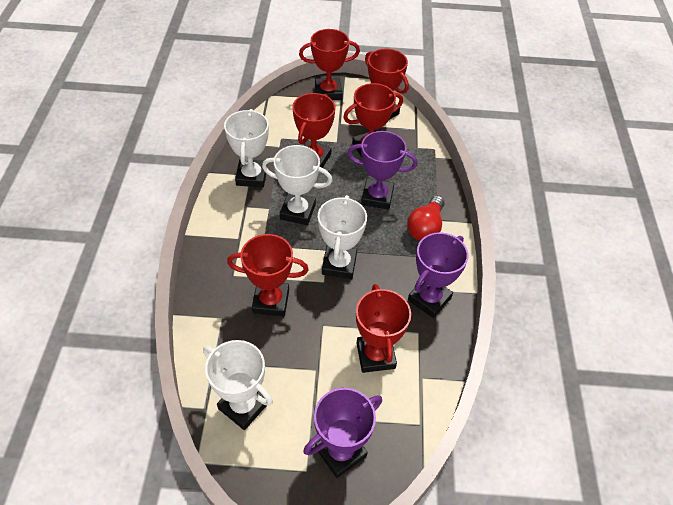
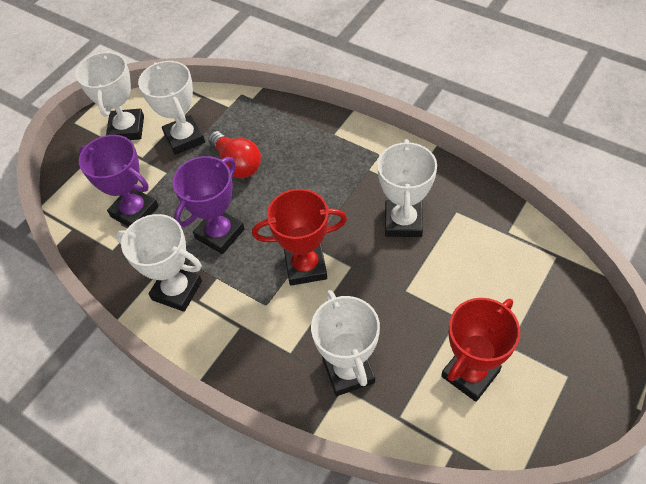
purple trophy: [303,388,382,478] [347,131,418,210] [408,232,468,318] = 3 -> [79,135,159,227] [172,156,245,254] = 2
red trophy: [227,234,309,316] [292,93,335,168] [299,29,360,100] [343,83,403,158] [356,284,411,373] [365,48,409,120] = 6 -> [252,189,347,286] [441,298,520,402] = 2
white trophy: [203,340,273,430] [224,109,269,187] [262,145,333,225] [318,195,367,279] = 4 -> [75,51,144,140] [116,214,202,312] [138,61,205,155] [311,290,380,396] [377,139,437,237] = 5

